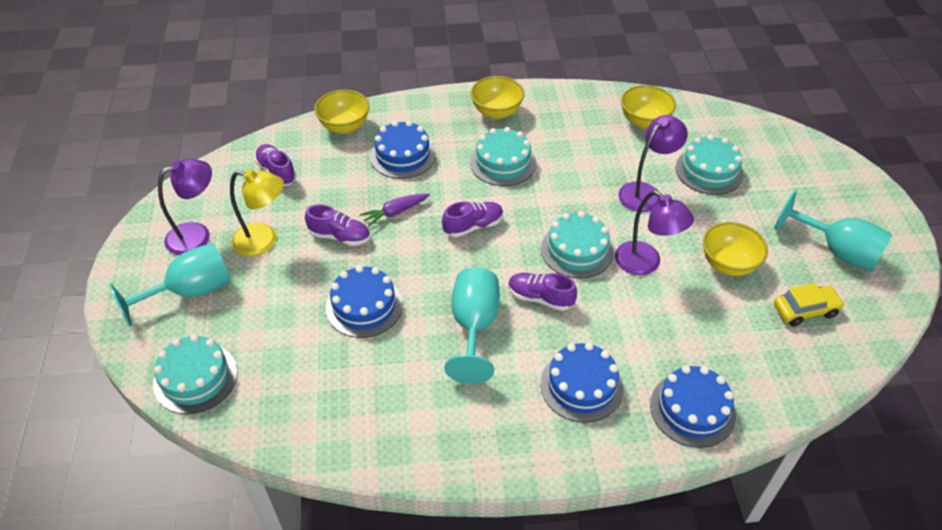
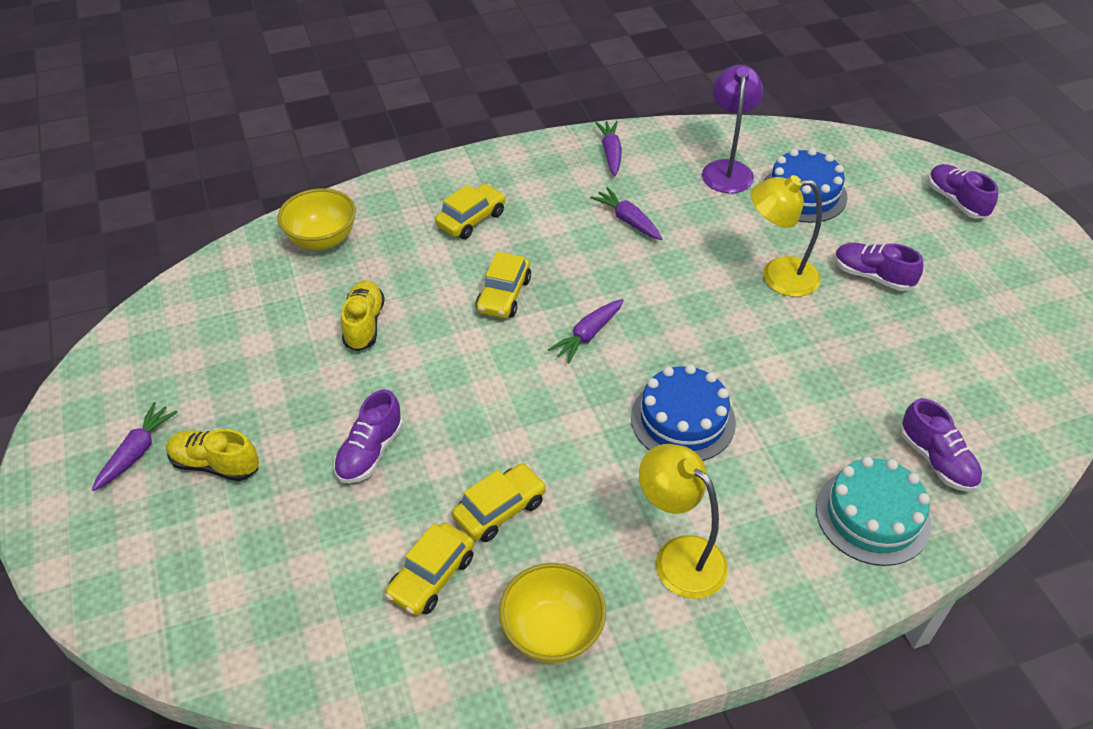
blue cake: [326,265,403,338] [370,121,436,179] [540,342,623,423] [650,365,736,448] = 4 -> [631,364,736,461] [763,148,848,223] = 2
purple carrot: [360,194,430,227] = 1 -> [92,402,178,491] [548,299,624,363] [590,187,662,240] [595,121,622,176] = 4
purple lamp: [158,159,212,255] [615,191,694,275] [618,115,688,212] = 3 -> [702,65,763,193] = 1
turquoise cake: [153,334,237,414] [470,127,536,186] [541,211,614,279] [676,135,744,195] = 4 -> [816,456,931,566] = 1
turquoise goblet: [109,243,231,327] [444,267,500,384] [774,191,893,272] = 3 -> none = 0
yellow bowl: [314,90,370,134] [470,76,525,119] [621,85,676,129] [703,222,768,276] = 4 -> [277,188,356,250] [499,563,606,664] = 2
yellow car: [774,283,845,326] = 1 -> [385,522,474,616] [435,184,506,239] [452,463,547,542] [476,251,531,318] = 4
yellow lamp: [230,169,284,256] = 1 -> [639,444,728,599] [751,175,822,297] = 2
yellow shoe: none = 0 -> [166,429,259,481] [341,280,385,351] = 2

